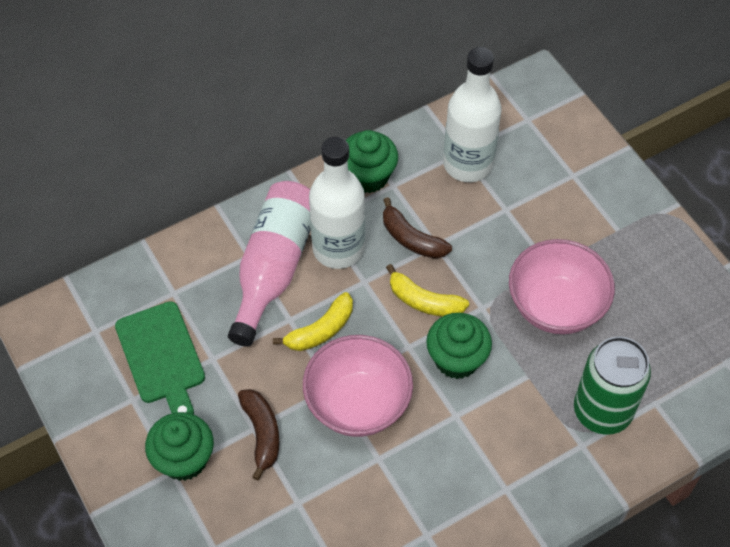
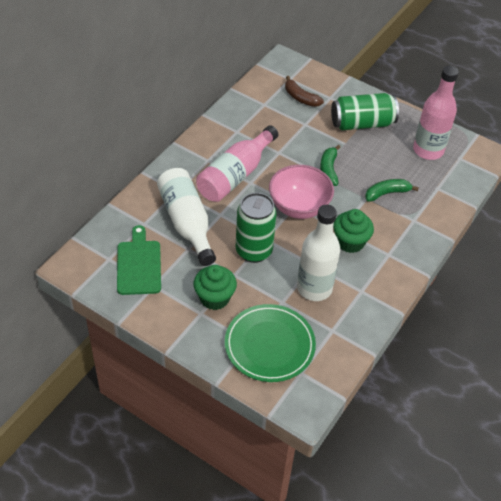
brown banana: [238,389,279,481] [383,197,452,259] = 2 -> [285,76,324,107] = 1
green banana: none = 0 -> [320,145,341,186] [365,179,419,202] = 2
green can: [574,336,651,435] = 1 -> [236,193,276,263] [331,93,399,130] = 2
green cupcake: [145,412,214,481] [346,130,398,193] [426,313,492,379] = 3 -> [194,265,237,310] [333,209,374,253] = 2
green plate: none = 0 -> [225,304,316,382] = 1
pink bottle: [228,181,311,347] = 1 -> [196,125,278,202] [413,66,459,160] = 2
pink bowl: [303,335,413,437] [509,239,615,334] = 2 -> [269,165,334,219] = 1
yellow banana: [273,292,353,351] [386,264,469,317] = 2 -> none = 0

